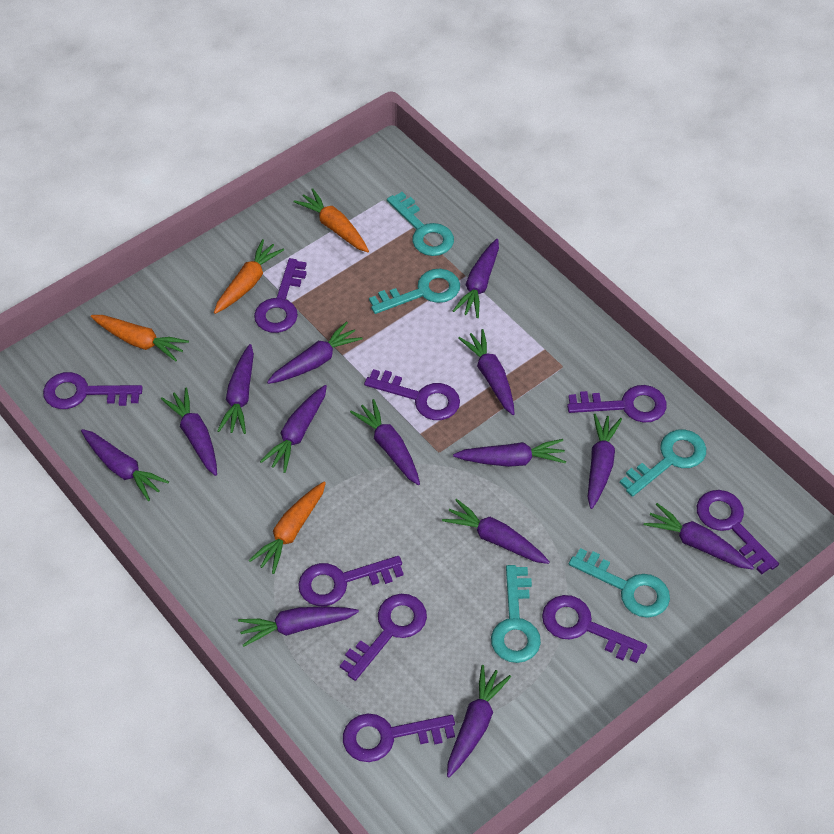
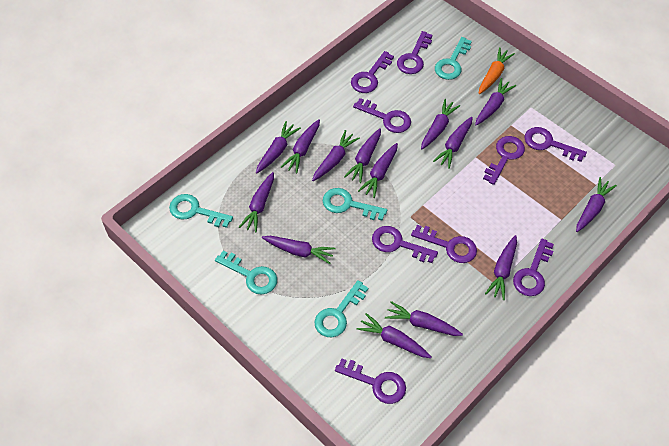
orange carrot: [91,315,189,362] [214,239,284,314] [249,482,326,574] [294,188,369,252] = 4 -> [479,47,515,94] = 1

